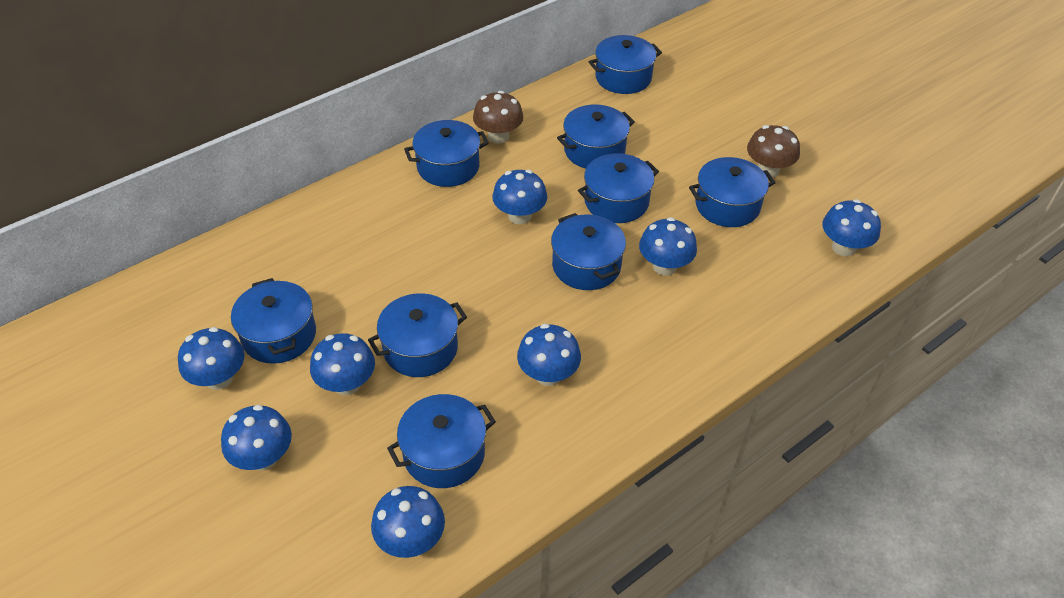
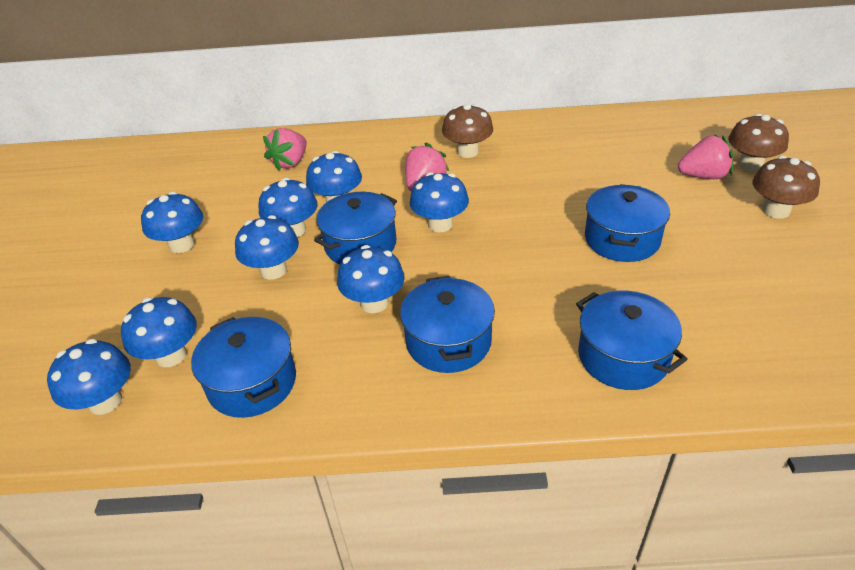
blue pot: [231,278,316,364] [368,293,467,377] [387,394,496,488] [404,120,489,187] [551,213,626,290] [557,105,635,168] [578,153,659,223] [589,35,662,94] [689,157,775,227] = 9 -> [191,317,296,418] [314,192,397,264] [400,276,495,373] [576,291,688,390] [585,184,670,262] = 5
brown mushroom: [473,91,523,144] [747,125,800,178] = 2 -> [442,104,493,158] [728,114,789,172] [753,156,820,219] = 3
pink strawberry: none = 0 -> [263,128,307,171] [405,143,449,191] [678,135,733,179] = 3

